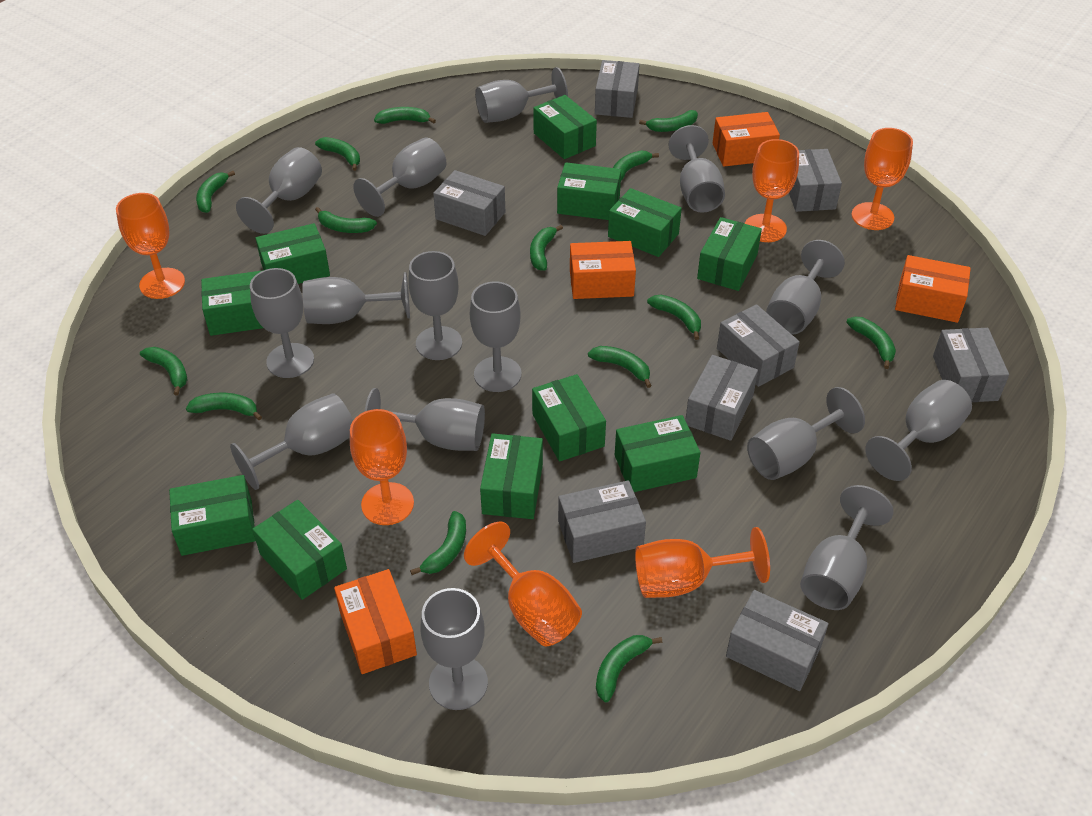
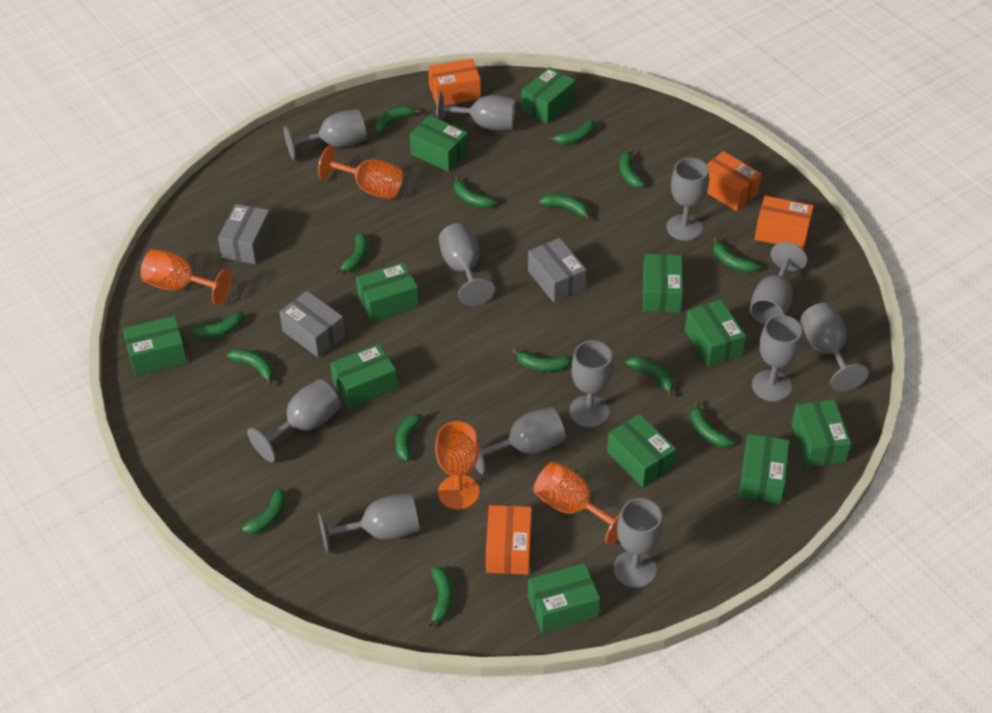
green banana: [140,347,187,396] [186,393,262,420] [196,171,235,213] [315,137,360,171] [315,207,377,233] [374,107,436,124] [410,511,466,575] [530,225,563,271] [588,346,652,388] [596,635,662,702] [613,150,659,181] [639,110,698,132] [647,295,701,340] [846,317,896,369] = 14 -> [184,311,244,338] [227,349,273,386] [235,488,286,534] [334,233,368,273] [375,106,421,133] [395,411,429,461] [426,567,453,628] [454,176,496,208] [512,348,573,372] [539,194,591,221] [547,119,595,144] [619,148,644,188] [626,356,674,397] [690,400,734,447] [713,237,760,273] = 15
grey box: [433,170,505,236] [558,480,646,563] [595,60,640,118] [685,355,758,441] [717,304,800,387] [726,590,829,691] [789,149,842,212] [933,328,1009,402] = 8 -> [218,204,273,264] [279,291,345,357] [528,238,586,303] = 3
grey goblet: [230,393,353,490] [236,147,322,234] [250,268,314,378] [302,272,410,324] [353,138,447,217] [364,388,485,451] [408,251,462,360] [421,588,488,710] [470,281,522,392] [475,67,568,123] [668,125,725,213] [747,387,865,480] [766,240,845,334] [800,485,893,610] [865,380,972,481] = 15 -> [247,379,341,462] [284,109,366,160] [318,493,419,554] [436,91,515,130] [439,223,495,306] [475,407,565,474] [570,341,613,427] [614,498,663,588] [666,158,709,241] [750,242,807,324] [752,315,802,401] [801,303,869,392] = 12
orange goblet: [116,193,185,299] [350,409,414,525] [464,522,582,647] [635,527,770,598] [745,139,799,242] [852,128,913,230] = 6 -> [140,249,232,305] [318,146,403,199] [435,421,479,510] [533,461,621,545] = 4

